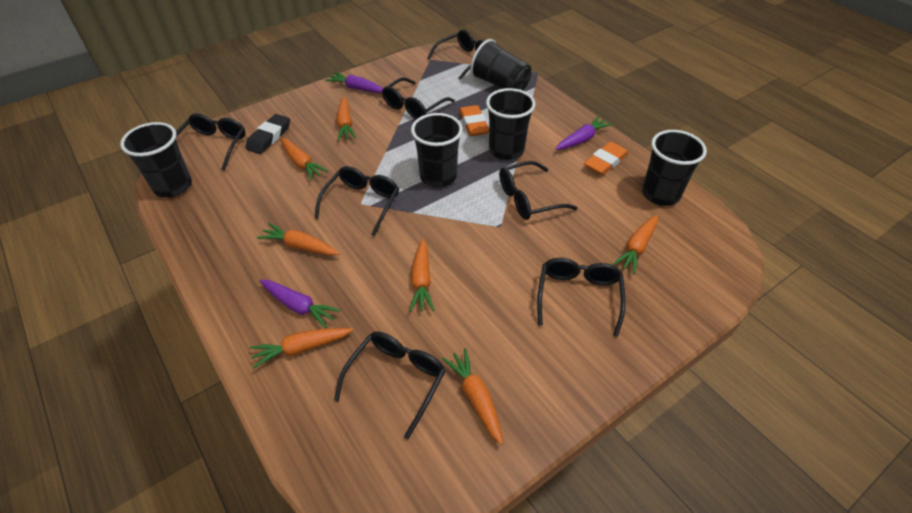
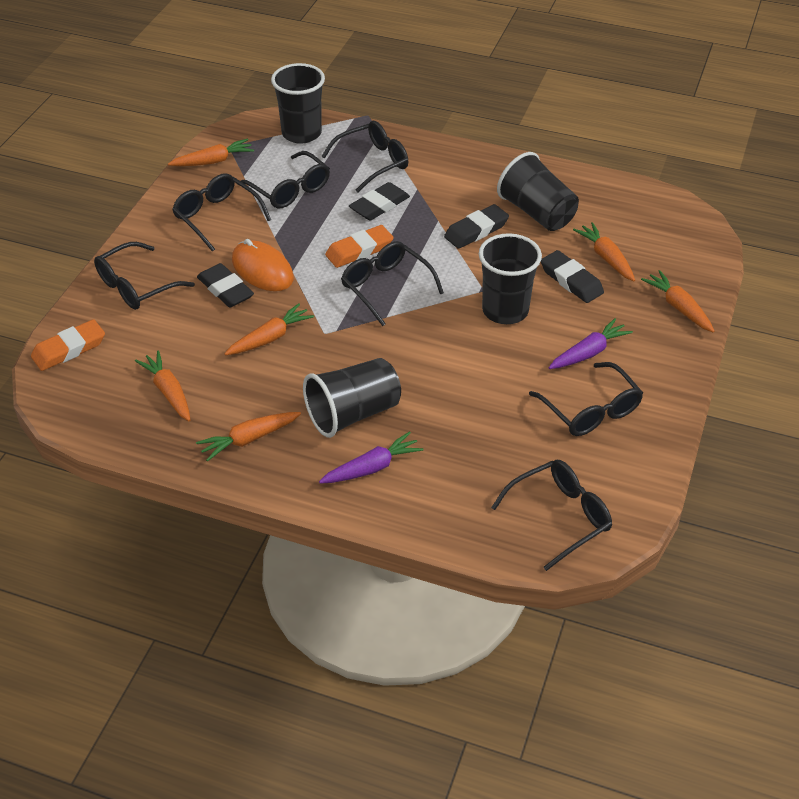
black cup: [120,122,192,198] [411,113,463,187] [470,39,532,90] [486,88,535,160] [642,130,707,206] = 5 -> [271,63,325,144] [303,358,401,438] [479,233,542,324] [497,152,579,231] = 4
black eraser: [246,114,290,154] = 1 -> [197,263,254,308] [349,182,410,220] [444,204,509,249] [541,250,604,303] = 4
orange carrot: [250,328,353,369] [257,223,340,256] [281,138,328,181] [337,97,356,141] [409,239,434,312] [442,348,503,445] [613,215,658,274] = 7 -> [135,350,190,421] [168,139,254,166] [196,412,301,462] [224,303,314,355] [573,222,635,281] [641,270,715,332] = 6
orange mouse: none = 0 -> [232,239,294,291] = 1
purple carrot: [259,280,341,329] [325,72,383,93] [555,116,613,150] = 3 -> [319,431,424,483] [549,318,633,369] = 2

